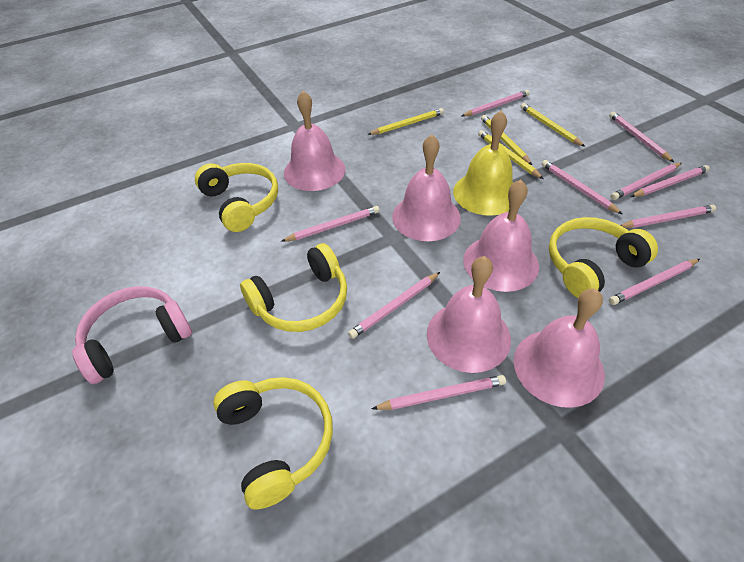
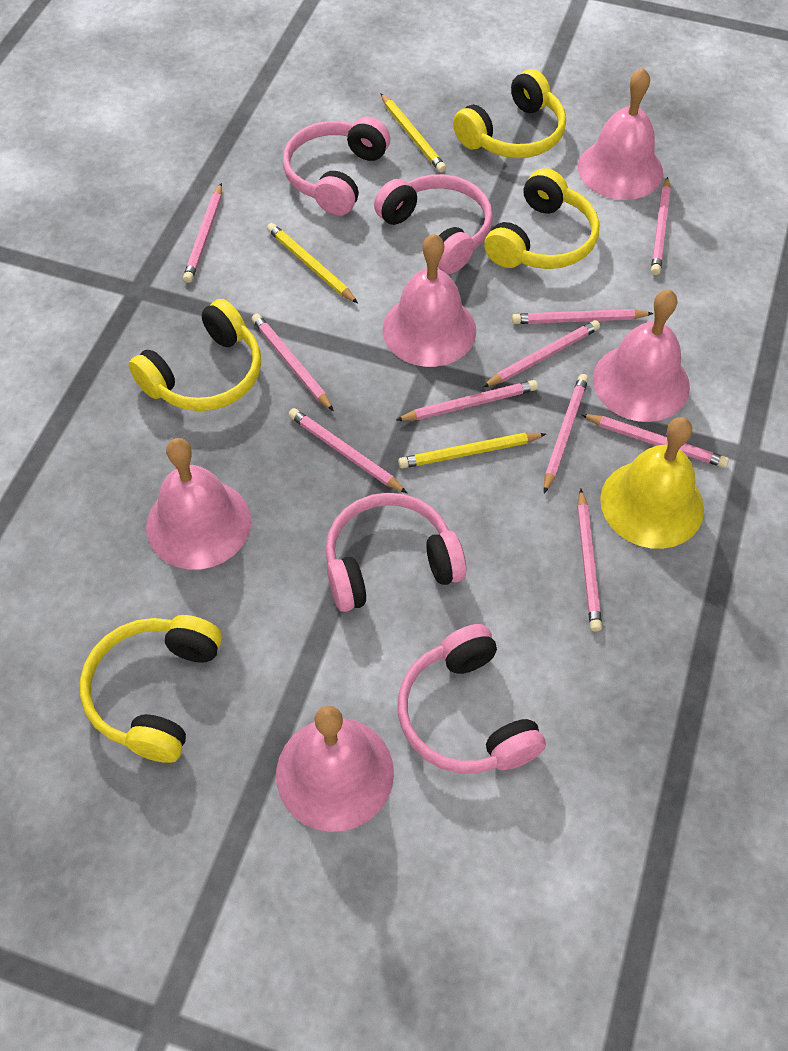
pink headphones: [72,286,192,384] = 1 -> [283,117,390,216] [325,493,467,612] [374,174,493,274] [398,624,546,773] = 4
yellow pencil: [367,108,444,135] [478,130,543,179] [481,115,532,165] [520,103,585,147] = 4 -> [267,223,358,303] [380,93,446,173] [398,433,546,469] = 3

